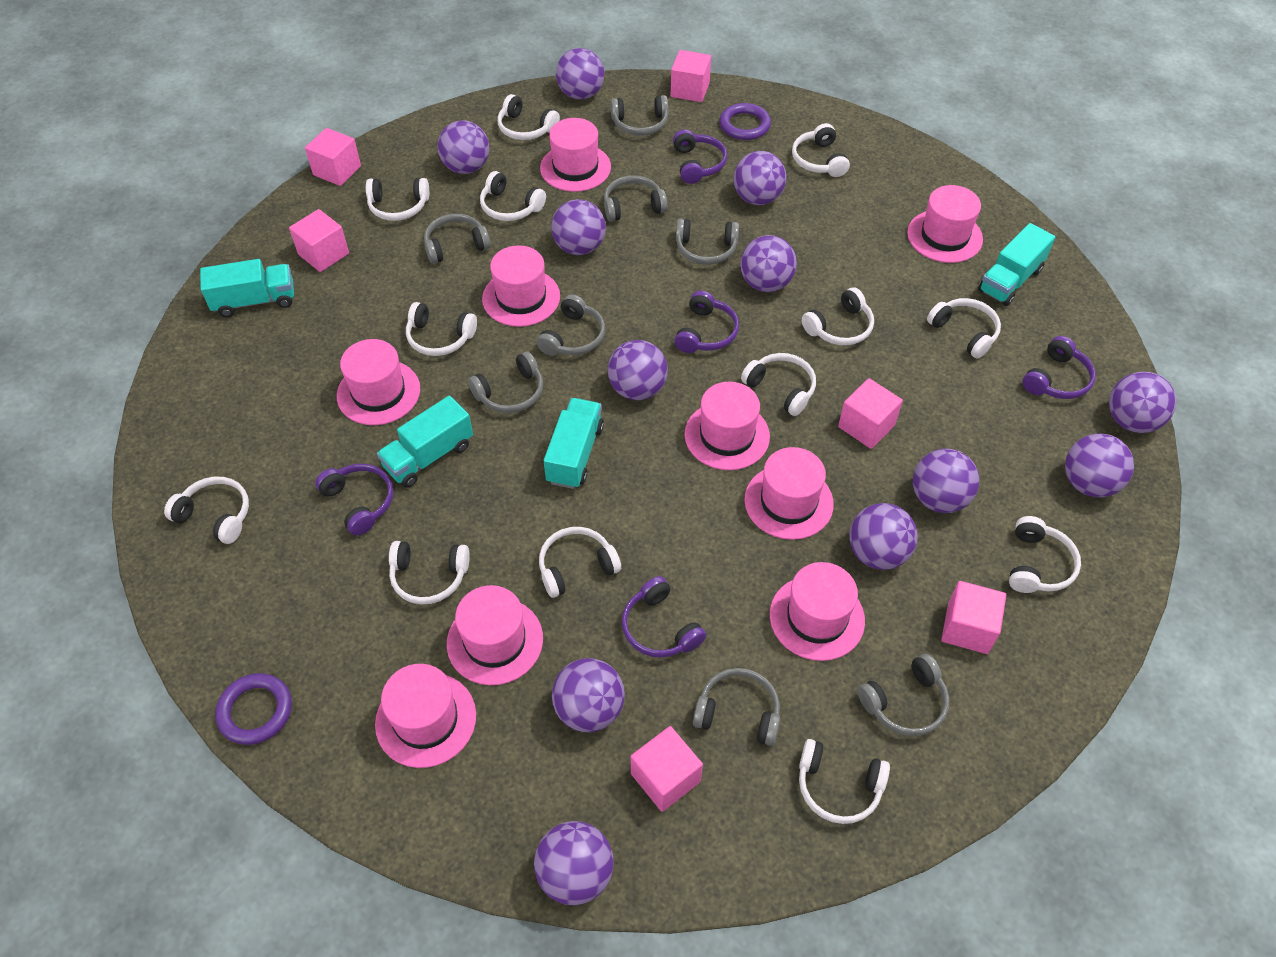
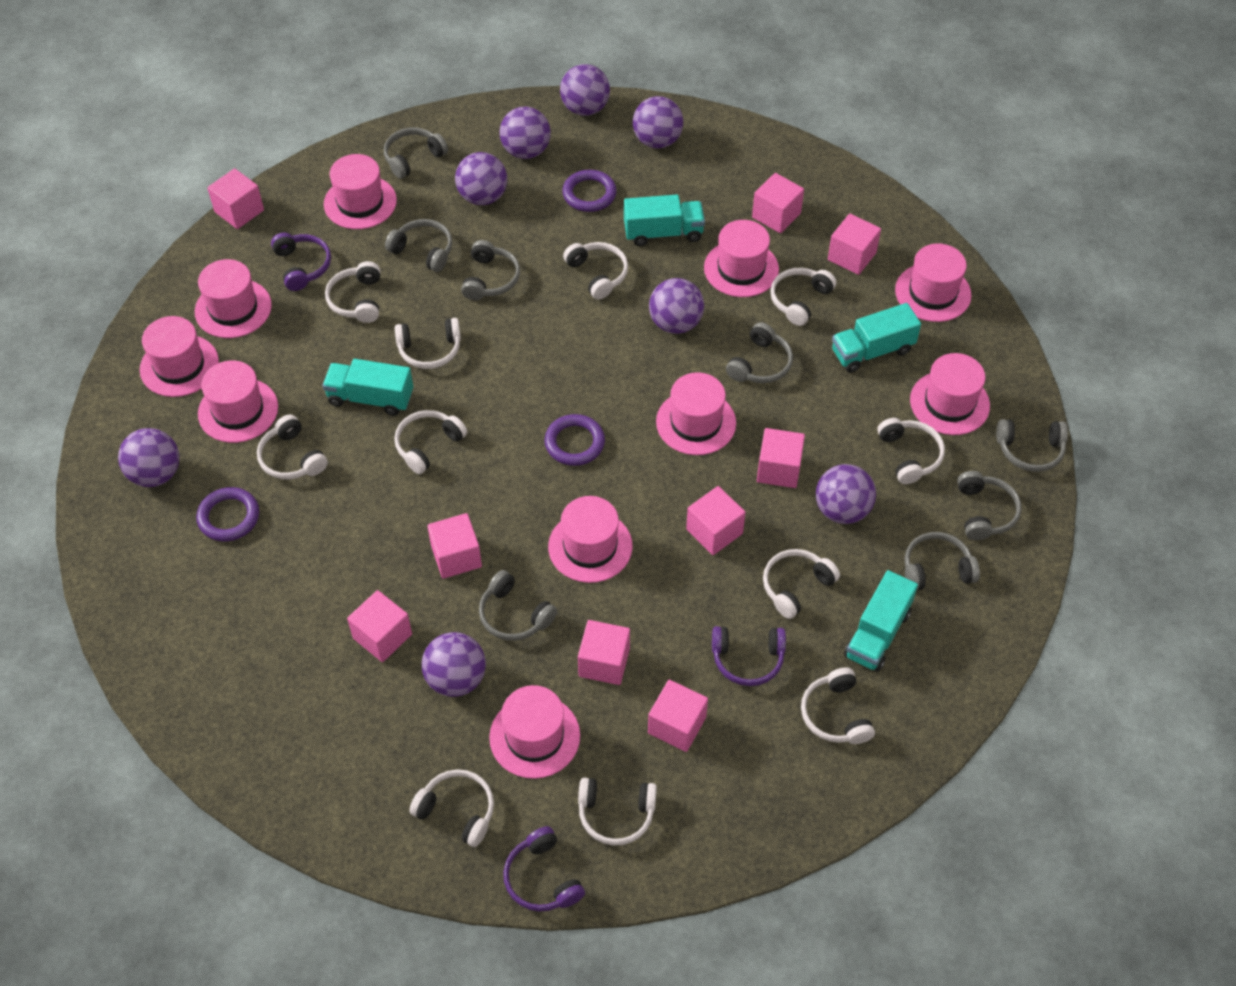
pink cube: [289,209,349,272] [305,128,361,186] [631,726,703,812] [671,50,711,102] [838,378,903,449] [941,581,1006,654] = 6 -> [207,168,264,229] [347,590,412,662] [427,513,482,579] [578,620,630,685] [648,680,708,752] [686,486,746,555] [752,173,804,233] [757,428,805,488] [828,214,881,275] = 9
pink hat: [337,339,420,425] [375,664,476,768] [447,585,543,685] [482,245,560,327] [540,118,611,192] [684,382,770,470] [744,447,834,540] [770,562,865,661] [907,185,983,263] = 9 -> [140,316,219,397] [195,259,272,338] [198,360,278,443] [324,154,397,229] [489,685,580,779] [548,496,633,583] [656,372,736,455] [704,220,779,297] [895,244,972,322] [910,353,990,435] = 10
purple ball: [437,121,489,174] [534,821,614,905] [551,199,606,255] [552,658,625,732] [556,48,604,100] [608,340,668,400] [734,151,787,205] [740,235,797,292] [849,503,918,570] [913,449,979,513] [1065,433,1134,497] [1109,372,1176,433] = 12 -> [118,428,180,487] [421,632,486,697] [455,152,507,205] [500,107,551,159] [560,64,610,116] [633,96,683,149] [649,278,704,334] [816,464,876,524] = 8
purple headphones: [315,464,393,536] [622,576,706,658] [673,129,727,184] [674,291,739,353] [1022,336,1096,399] = 5 -> [271,233,331,291] [503,826,585,912] [712,626,786,686] = 3
purple ring: [215,673,292,745] [719,103,771,140] = 2 -> [196,487,259,542] [544,414,605,466] [562,170,617,212] = 3
white headphones: [164,477,249,544] [366,178,429,221] [389,541,470,604] [406,302,477,356] [480,171,546,221] [497,94,560,140] [539,527,621,598] [741,353,816,416] [792,123,850,177] [799,739,890,824] [802,287,874,345] [927,298,1001,359] [1009,516,1081,593] = 13 -> [257,415,328,479] [325,261,380,323] [394,410,467,474] [395,318,461,369] [409,769,494,847] [563,242,628,300] [578,778,657,846] [763,549,840,619] [770,268,836,326] [801,667,875,744] [877,418,945,484] = 11

